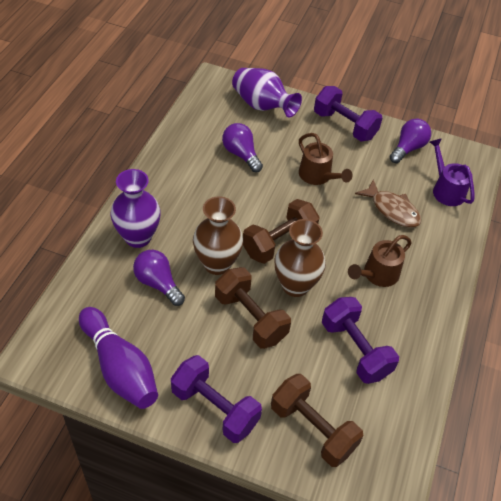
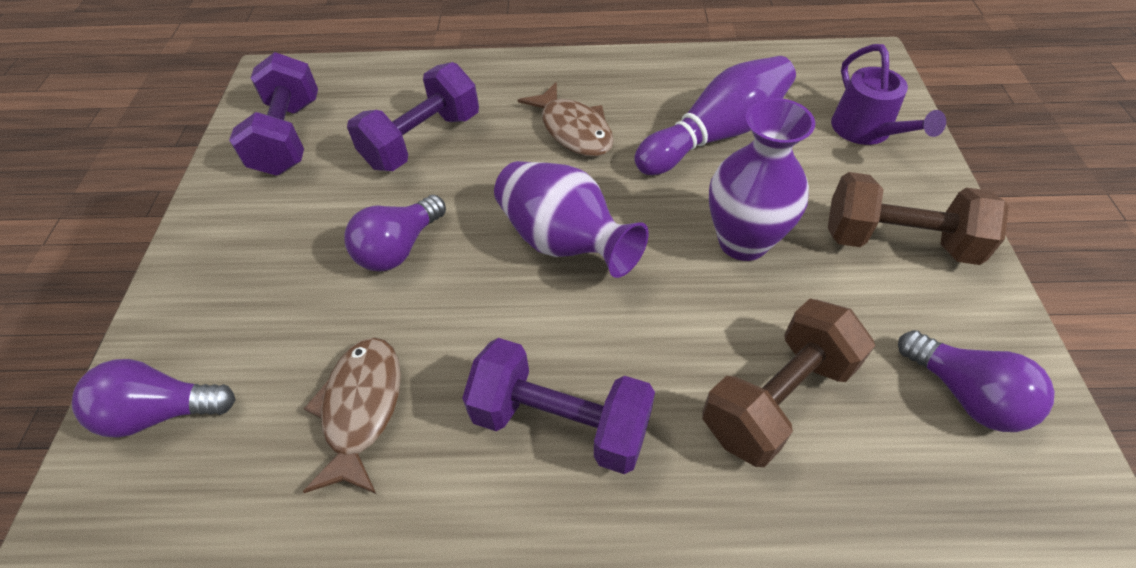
brown dumbbell: [215,267,291,349] [243,199,320,264] [271,374,363,467] = 3 -> [702,299,875,467] [828,172,1009,265] = 2
brown fish: [355,179,421,228] = 1 -> [303,337,401,494] [518,82,614,157] = 2
brown vase: [193,196,243,275] [274,219,326,297] = 2 -> none = 0
brown watering can: [299,133,352,185] [348,235,412,287] = 2 -> none = 0

